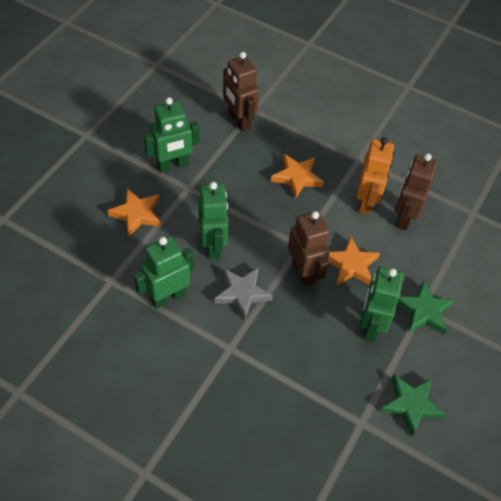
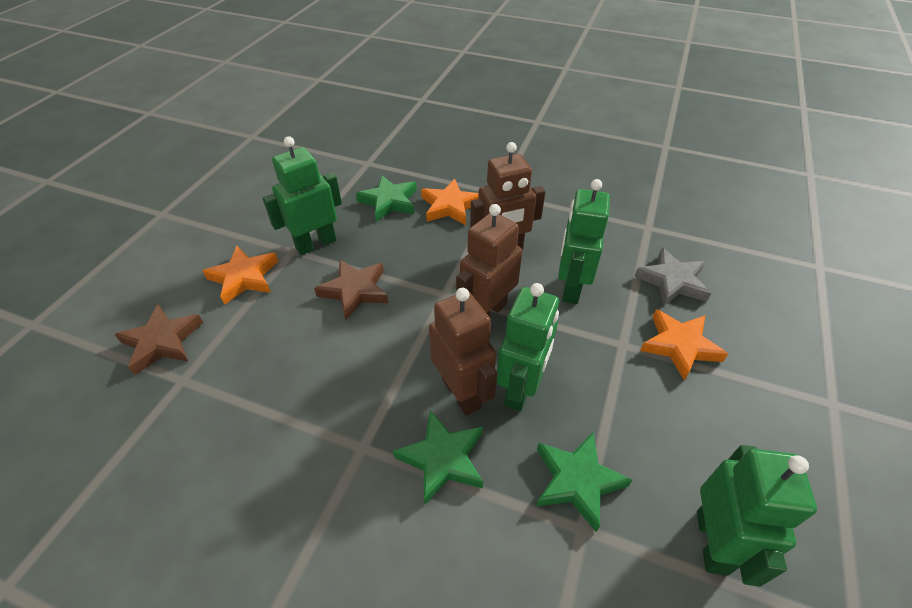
brown star: none = 0 -> [114,304,203,375] [314,260,388,320] = 2
green star: [380,375,445,436] [397,281,454,334] = 2 -> [356,175,417,222] [393,410,483,505] [537,432,632,532] = 3
orange robot: [356,137,394,215] = 1 -> none = 0

